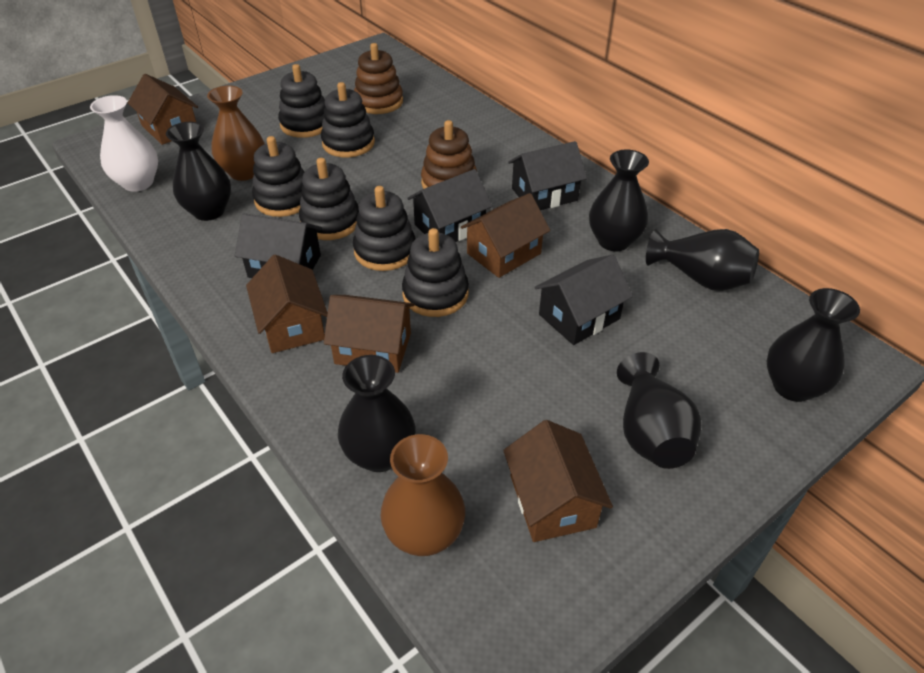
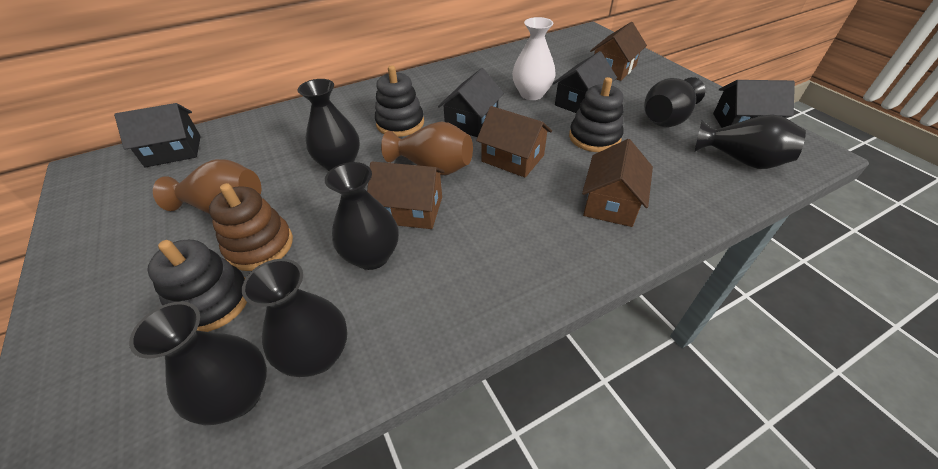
black stacking toy: [252,136,304,217] [278,64,325,138] [299,158,359,240] [321,82,375,157] [353,186,415,271] [402,228,469,317] = 6 -> [147,240,247,332] [375,65,424,137] [569,77,624,152] = 3
brown house: [128,74,198,145] [246,255,328,353] [324,295,414,373] [461,193,550,278] [503,420,613,542] = 5 -> [367,162,445,229] [476,106,552,178] [582,139,653,227] [590,22,647,81] = 4
brown stacking toy: [354,43,403,114] [421,120,477,189] = 2 -> [209,183,293,271] = 1

